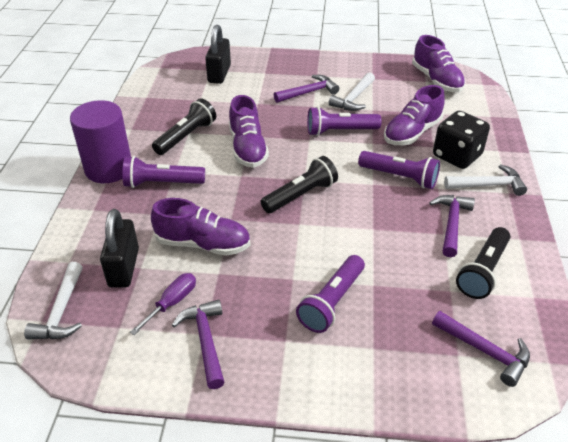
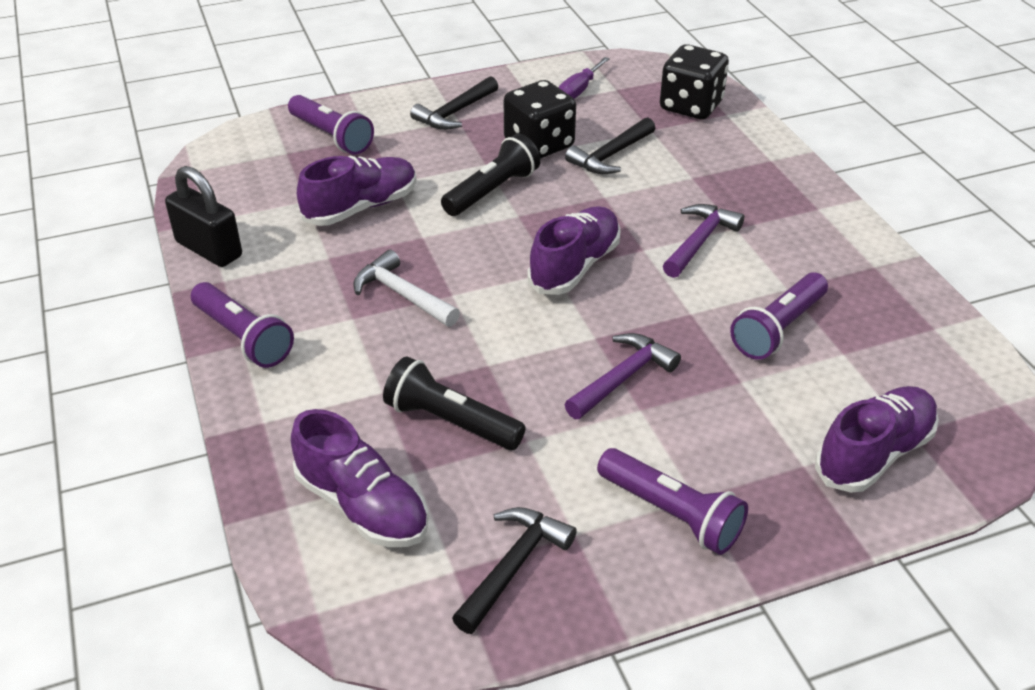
black dice: [433,111,490,169] = 1 -> [504,80,576,158] [660,44,729,119] = 2
black flashlight: [152,98,216,155] [260,156,338,213] [456,227,510,299] = 3 -> [383,356,526,450] [441,134,541,216] = 2
black hammer: none = 0 -> [410,76,498,130] [452,507,577,634] [565,117,655,174] = 3
black padlock: [100,209,139,287] [205,25,231,84] = 2 -> [165,166,242,267] = 1
purple cylinder: [70,100,131,183] = 1 -> none = 0
purple hammer: [172,299,225,389] [274,75,339,103] [429,195,475,257] [432,311,530,387] = 4 -> [564,333,681,419] [663,204,744,278] = 2
white hammer: [24,262,83,340] [329,72,375,111] [444,165,527,196] = 3 -> [353,250,460,327] = 1

